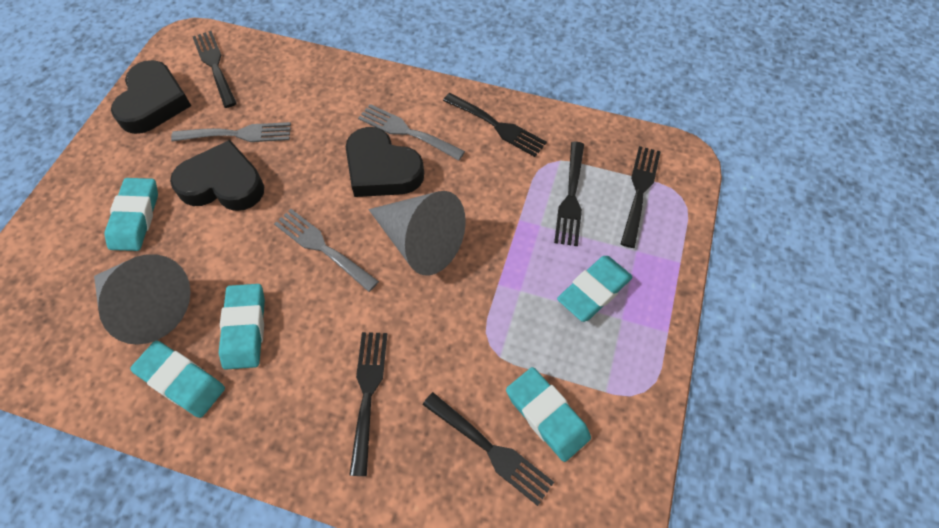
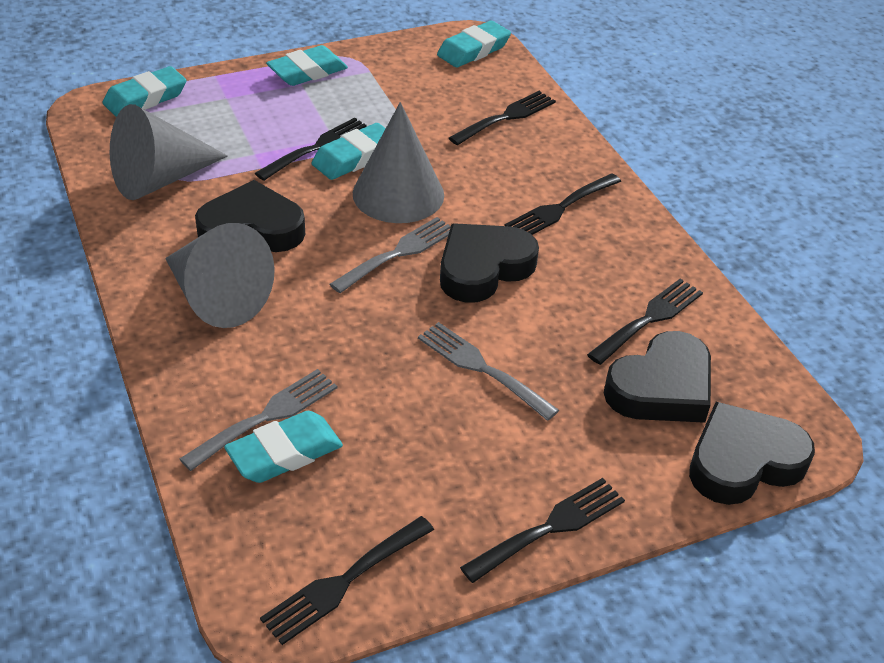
black heart: [111,60,191,134] [170,140,264,211] [346,127,424,197] = 3 -> [195,180,305,252] [440,223,539,303] [604,331,711,423] [689,402,815,505] = 4
grey cone: [94,254,190,345] [369,191,466,275] = 2 -> [110,104,228,200] [165,223,275,328] [353,102,444,223] = 3

